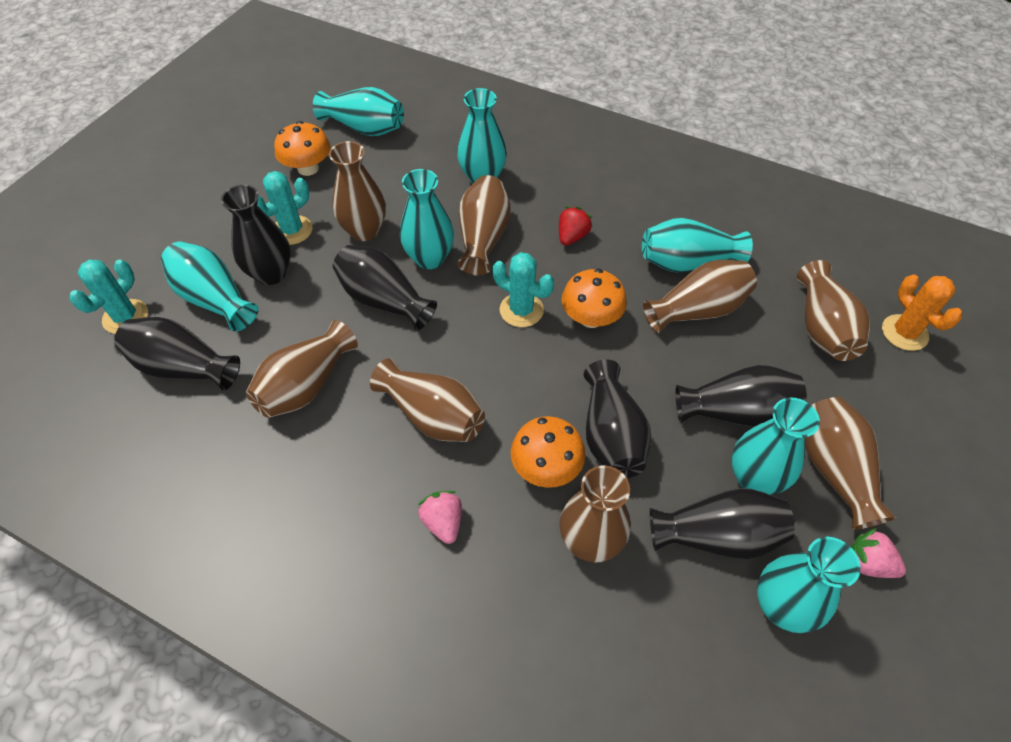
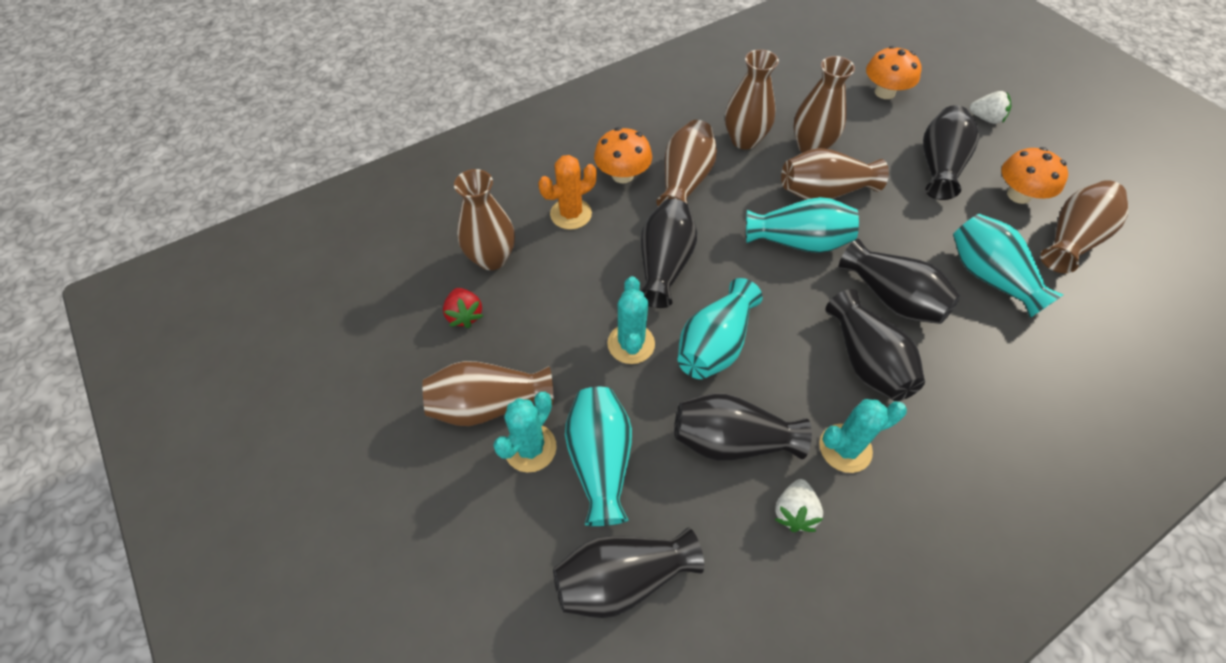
brown vase: [246,320,358,418] [329,141,386,241] [370,358,485,442] [458,175,511,276] [559,465,631,563] [643,260,757,333] [797,260,871,361] [805,397,896,530] = 8 -> [423,361,553,426] [454,169,515,270] [656,120,717,207] [725,49,779,150] [781,148,889,200] [793,56,855,153] [1040,180,1128,273] = 7
pink strawberry: [418,491,462,544] [851,528,906,578] = 2 -> none = 0
turquoise vase: [161,241,258,331] [313,87,404,136] [400,169,454,269] [457,88,507,184] [642,218,753,273] [731,397,820,495] [757,537,861,633] = 7 -> [565,387,632,526] [678,278,763,379] [746,197,859,253] [953,214,1063,318] = 4
white strawberry: none = 0 -> [774,479,823,532] [969,91,1011,124] = 2

